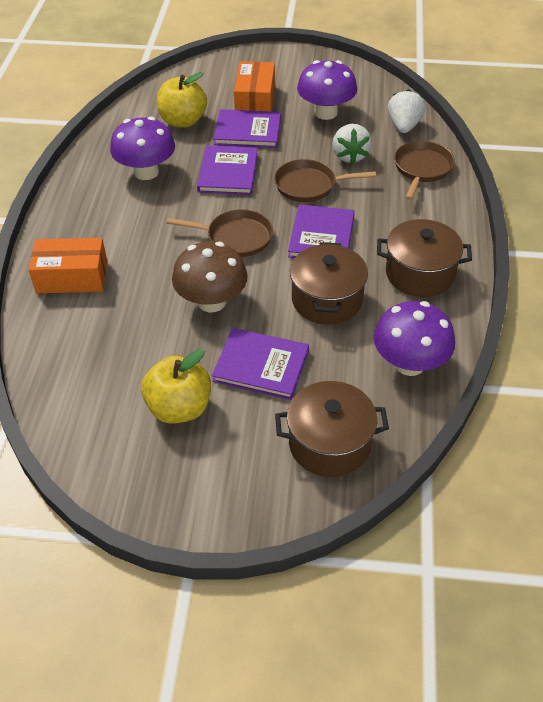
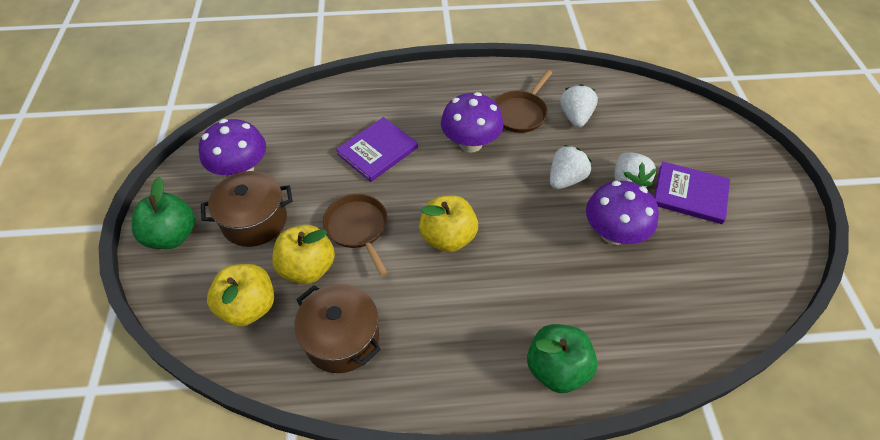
brown mushroom: [172,242,248,312] = 1 -> none = 0
brown pan: [166,209,273,257] [274,159,376,202] [394,141,455,200] = 3 -> [323,194,388,276] [494,70,552,133] = 2
brown pot: [275,381,389,477] [290,242,368,325] [377,219,472,297] = 3 -> [201,171,293,247] [294,284,381,373] = 2
green apple: none = 0 -> [132,177,195,249] [527,324,597,393] = 2
orange box: [28,238,108,293] [234,61,275,111] = 2 -> none = 0
purple book: [197,145,258,195] [212,328,309,400] [213,109,281,148] [288,204,355,258] = 4 -> [336,117,418,182] [654,162,730,224] = 2
white strawberry: [332,124,372,164] [388,89,425,133] = 2 -> [550,145,592,189] [560,84,598,128] [615,152,656,188] = 3
yellow apple: [141,349,211,424] [157,72,207,128] = 2 -> [207,264,274,327] [272,225,335,284] [419,195,478,252] = 3

